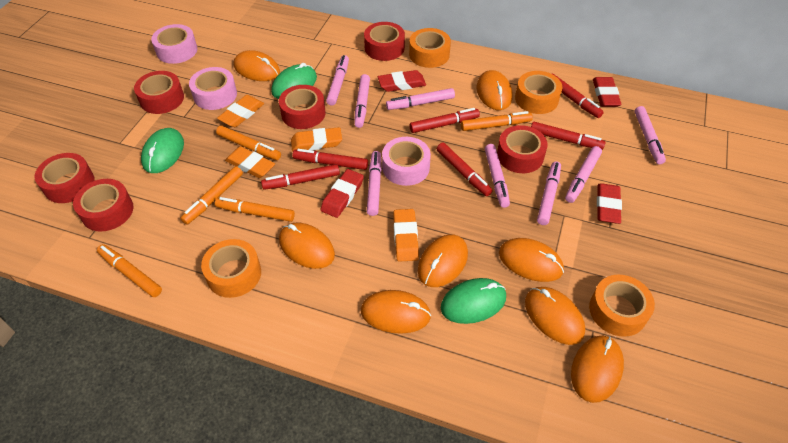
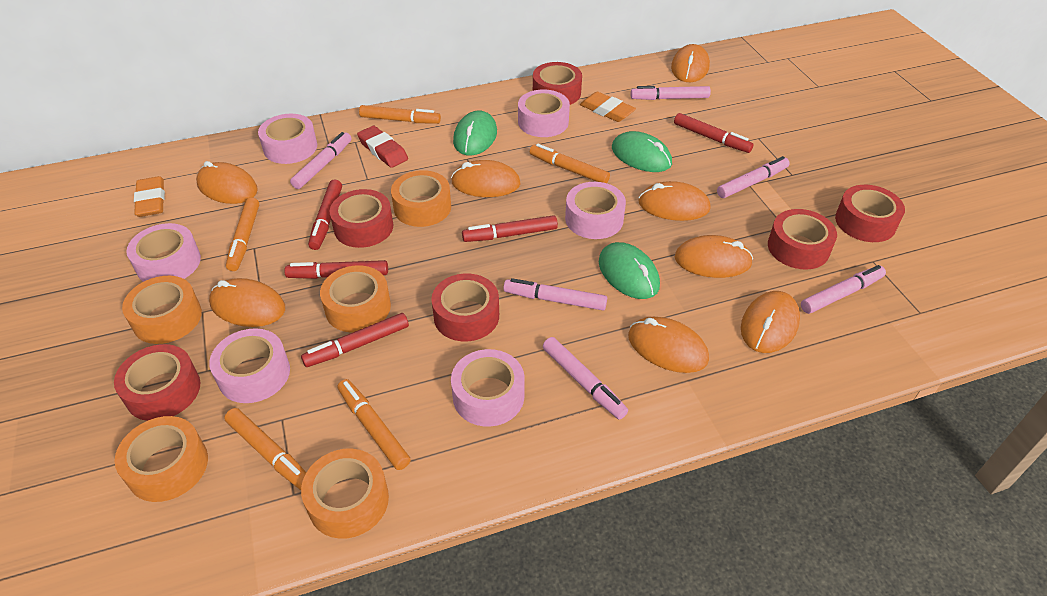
orange eraser: [217,95,264,127] [225,146,275,178] [291,127,342,152] [393,209,419,262] = 4 -> [134,176,165,217] [580,92,636,122] = 2
orange tape: [201,239,261,298] [409,28,451,68] [515,71,562,114] [589,275,655,337] = 4 -> [115,416,208,502] [122,276,202,344] [301,449,389,539] [320,265,391,332] [391,170,451,227] = 5
pink marker: [326,55,349,106] [354,74,370,128] [367,151,382,216] [386,88,455,110] [485,144,510,208] [537,161,561,225] [565,146,602,203] [635,106,666,164] = 8 -> [290,132,351,189] [503,278,607,310] [543,337,628,420] [631,86,711,100] [717,156,790,198] [801,265,886,314] = 6
pink tape: [151,24,197,64] [189,67,237,110] [382,137,431,186] = 3 -> [126,223,201,282] [209,328,290,403] [258,114,317,164] [451,349,525,427] [518,90,570,137] [565,182,626,239] = 6
red eraser: [321,169,364,218] [378,70,426,92] [593,77,622,107] [597,183,622,224] = 4 -> [357,126,408,168] = 1
red marker: [261,164,340,190] [293,149,368,170] [410,108,480,133] [437,143,493,196] [531,122,606,150] [553,74,604,118] = 6 -> [284,260,388,279] [301,313,409,367] [308,180,342,250] [462,215,558,242] [674,113,754,153] = 5

